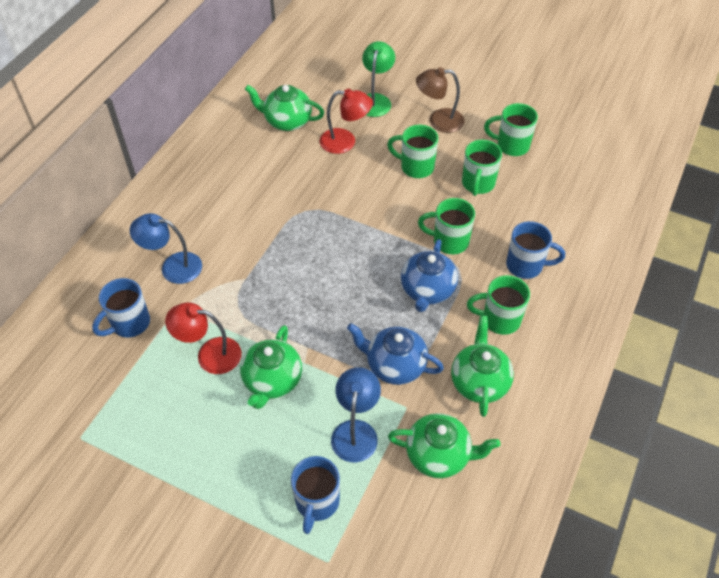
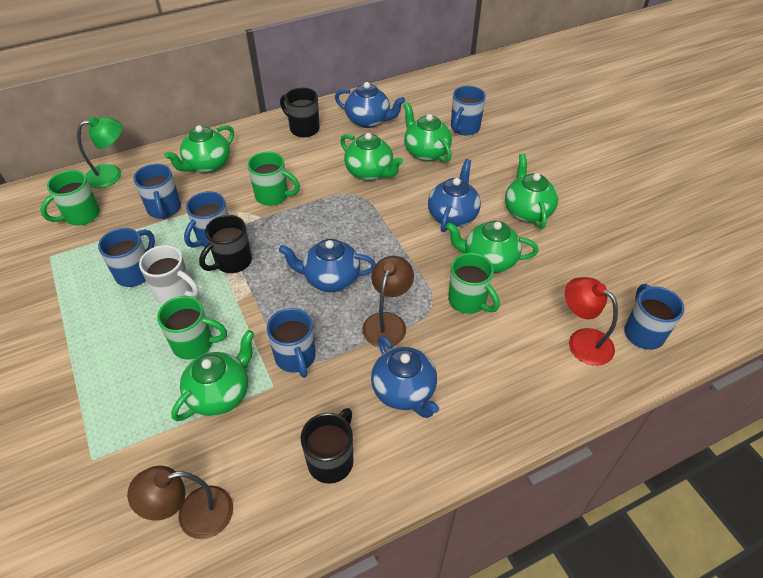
black mug: none = 0 -> [199,215,252,273] [280,88,320,137] [301,408,353,484] = 3
blue lamp: [130,213,202,284] [331,367,381,462] = 2 -> none = 0
blue mug: [92,278,150,338] [291,456,340,534] [506,221,565,279] = 3 -> [98,228,155,287] [133,164,181,220] [184,191,228,248] [267,308,316,378] [451,86,486,135] [624,284,684,350] = 6
blue teapot: [347,323,444,385] [401,239,458,312] = 2 -> [279,239,376,292] [335,82,405,128] [371,336,439,418] [428,159,481,232] = 4
brown lamp: [416,67,465,133] = 1 -> [127,466,233,539] [362,256,414,348] = 2
green mug: [387,125,438,178] [418,198,475,254] [462,140,502,196] [467,275,530,335] [484,103,538,156] = 5 -> [40,170,100,226] [157,296,227,360] [248,152,300,206] [448,253,500,314] = 4
green teapot: [240,325,302,409] [245,85,324,131] [388,413,500,478] [451,315,514,417] = 4 -> [164,125,234,173] [171,330,254,421] [340,133,403,181] [403,102,452,162] [446,221,538,273] [505,154,558,229] = 6
red lamp: [165,302,242,374] [320,89,373,154] = 2 -> [565,277,618,366] = 1
white mug: none = 0 -> [139,245,199,305] = 1

